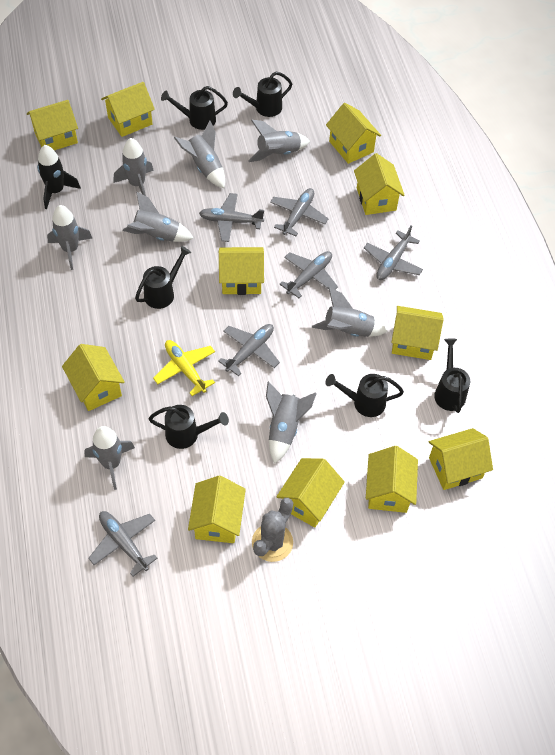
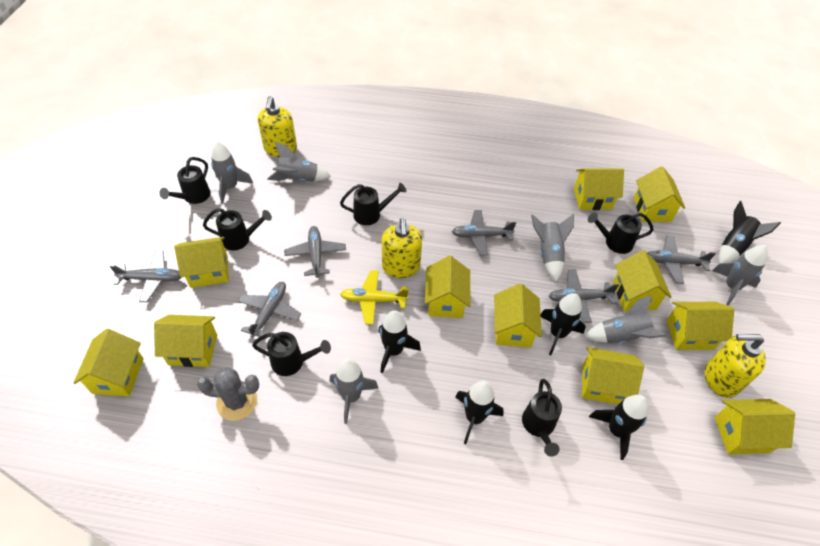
black rocket: [37,145,81,209] = 1 -> [378,310,421,374] [455,381,504,444] [541,293,586,355] [589,395,649,460] [719,201,781,263] = 5
grey rocket: [47,205,93,270] [85,426,135,490] [114,138,154,196] [123,192,193,242] [174,121,225,188] [249,120,310,162] [266,382,317,464] [312,287,388,337] = 8 -> [211,141,253,204] [267,142,331,182] [330,358,379,424] [531,214,574,281] [584,295,666,343] [712,245,768,306] = 6
yellow soap dispenser: none = 0 -> [258,96,297,157] [382,218,422,278] [705,334,766,398] = 3

